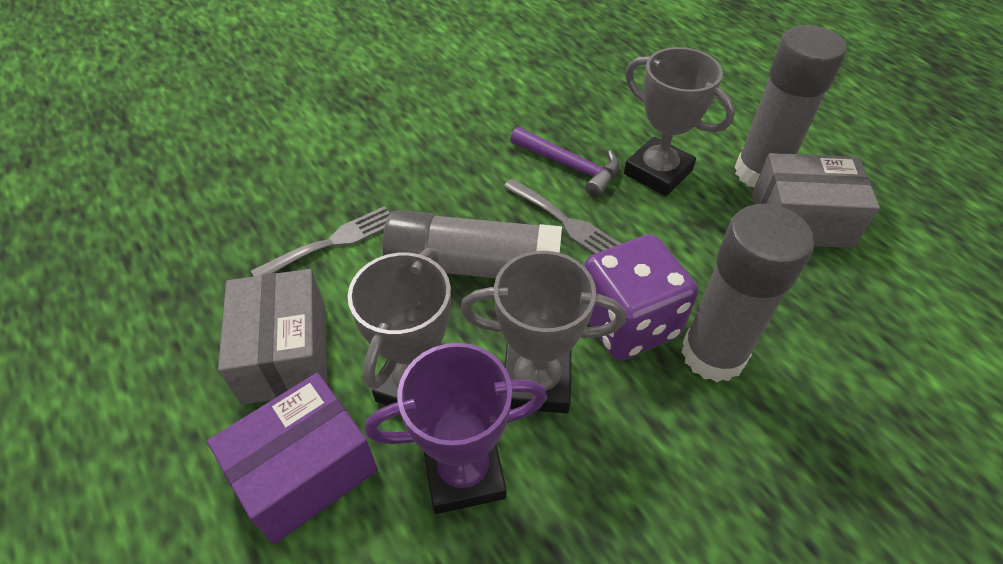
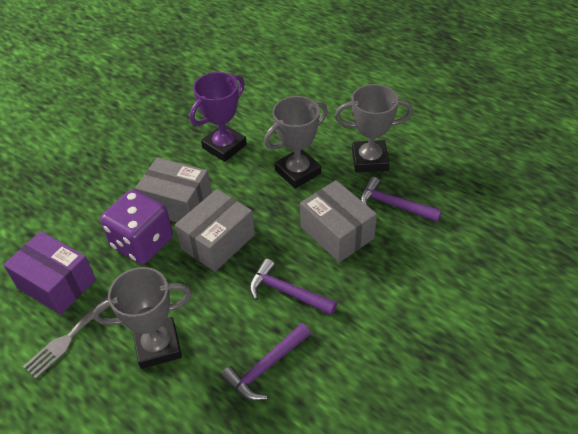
grey box: [218,269,327,405] [752,153,880,248] = 2 -> [135,157,212,222] [175,189,255,272] [300,180,377,263] = 3
grey fork: [251,206,390,276] [503,179,621,254] = 2 -> [23,296,109,379] = 1
grey glue stick: [382,210,562,278] [681,204,814,382] [735,25,847,187] = 3 -> none = 0
purple hammer: [510,127,619,197] = 1 -> [220,323,311,401] [249,259,337,315] [360,177,442,222] = 3

